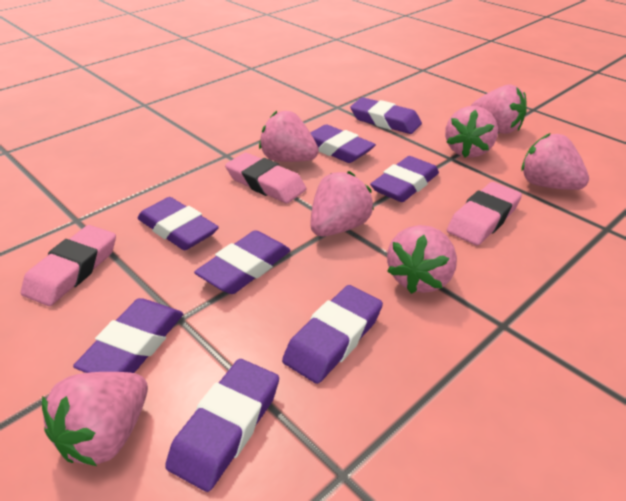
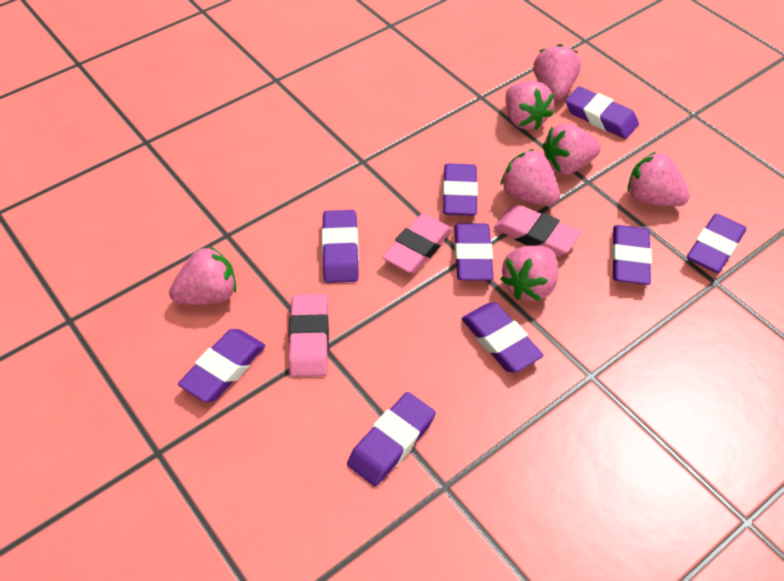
purple eraser: [73,298,183,373] [138,197,219,250] [165,359,279,492] [194,230,291,294] [282,285,383,384] [310,124,376,163] [350,97,422,134] [370,156,439,202] = 8 -> [178,329,265,402] [322,210,359,283] [347,392,436,487] [443,164,478,216] [455,223,494,281] [462,303,543,373] [565,86,639,139] [612,225,652,285] [687,214,746,273] = 9

